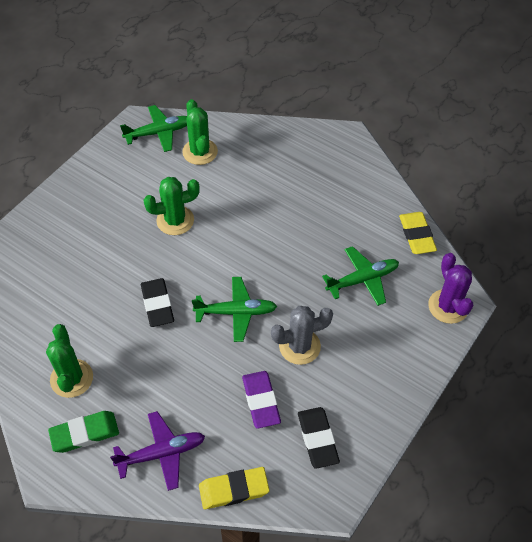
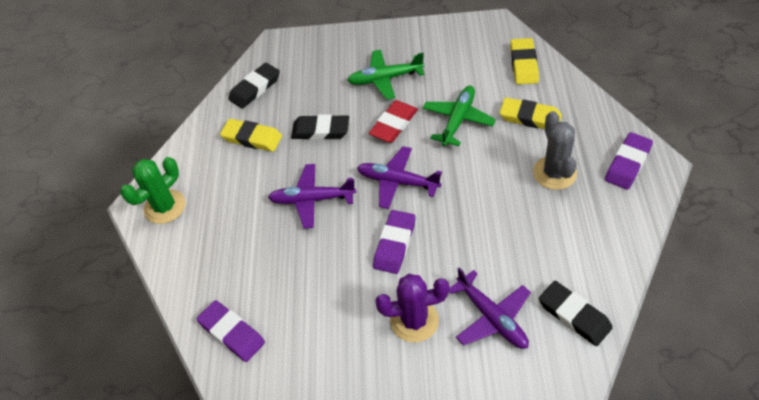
black eraser: [141,278,174,327] [298,407,340,469] = 2 -> [229,63,280,109] [291,114,349,140] [539,281,613,346] = 3
green cactus: [46,324,93,398] [143,177,200,235] [182,99,218,165] = 3 -> [120,157,186,224] = 1
green eraser: [48,411,119,453] = 1 -> none = 0
green plane: [120,105,187,152] [192,277,277,342] [322,246,399,306] = 3 -> [347,50,425,100] [423,86,496,146] = 2
purple eraser: [242,371,281,429] = 1 -> [197,300,265,362] [373,210,416,274] [605,132,653,190] = 3
purple plane: [110,411,205,491] = 1 -> [268,164,356,229] [357,146,442,209] [449,268,531,349] = 3
red eraser: none = 0 -> [369,100,418,143] = 1
yellow eraser: [199,467,269,510] [399,212,437,254] = 2 -> [220,119,282,152] [500,98,562,129] [510,38,539,85] = 3

